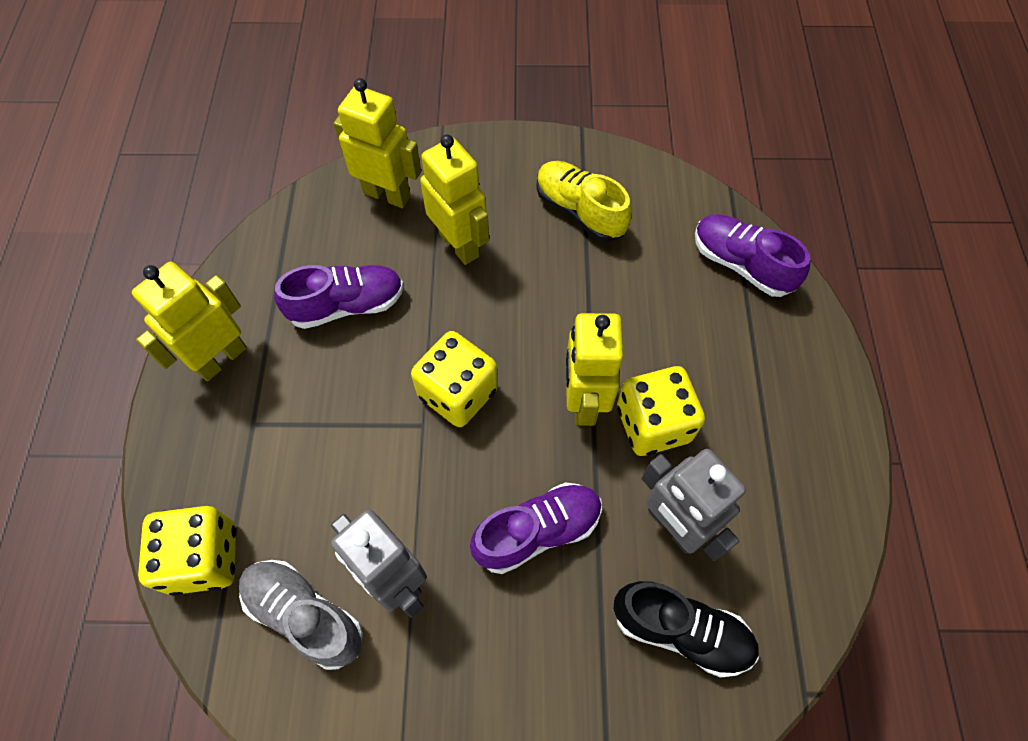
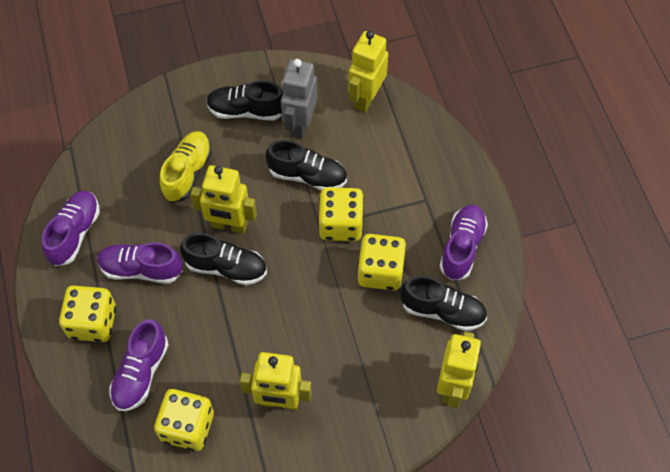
black shoe: [614,581,759,678] = 1 -> [180,233,267,285] [206,81,283,120] [266,140,347,191] [401,276,487,331] = 4
grey robot: [331,509,427,618] [642,449,746,561] = 2 -> [281,59,317,139] = 1
grey shoe: [239,560,363,670] = 1 -> none = 0
purple shoe: [274,265,404,329] [470,482,602,574] [695,215,811,297] = 3 -> [42,191,100,266] [97,242,183,284] [109,319,169,411] [440,205,488,281] = 4
yellow dice: [138,506,236,596] [411,331,498,427] [617,366,705,456] = 3 -> [59,285,116,342] [154,389,214,451] [319,187,364,241] [358,234,406,291] = 4

